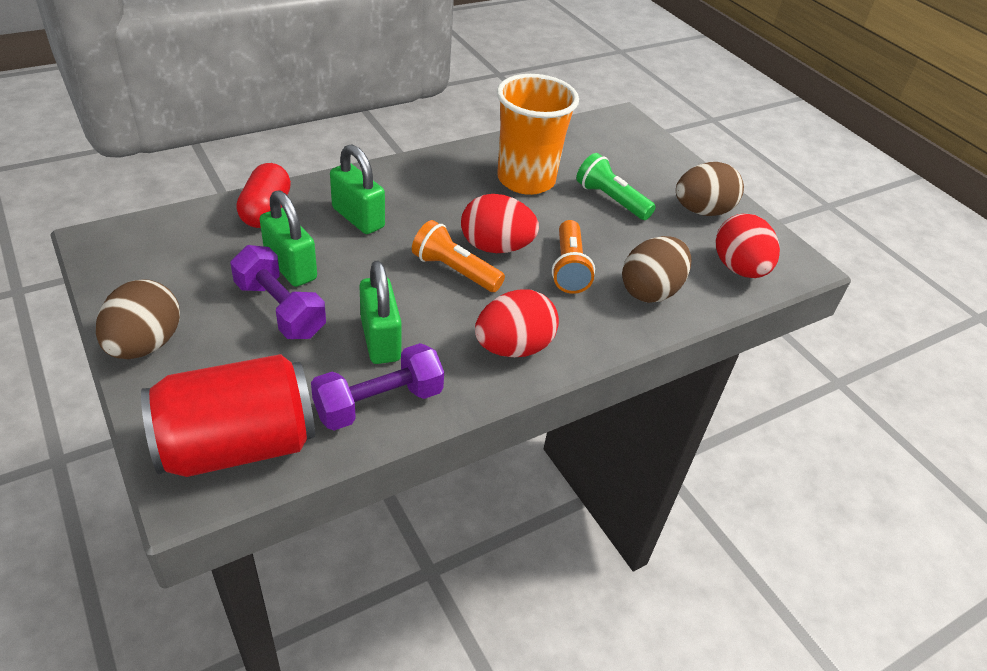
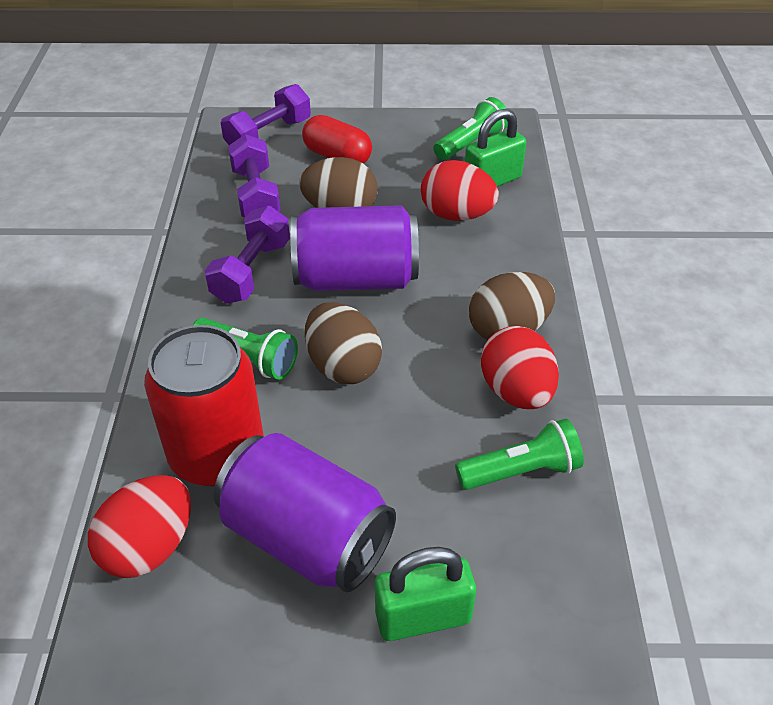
green flashlight: [576,153,656,220] = 1 -> [192,318,298,380] [433,97,508,160] [455,419,584,490] = 3
green padlock: [260,190,317,287] [330,144,385,234] [359,261,402,364] = 3 -> [375,547,476,641] [465,109,526,187] = 2
orange cup: [497,74,579,195] = 1 -> none = 0
orange flashlight: [412,220,505,292] [552,220,595,294] = 2 -> none = 0
purple can: none = 0 -> [214,433,396,593] [290,205,419,291] = 2
purple dumbbell: [230,245,326,339] [311,343,444,431] = 2 -> [205,206,290,304] [221,84,311,145] [228,134,281,218] = 3

